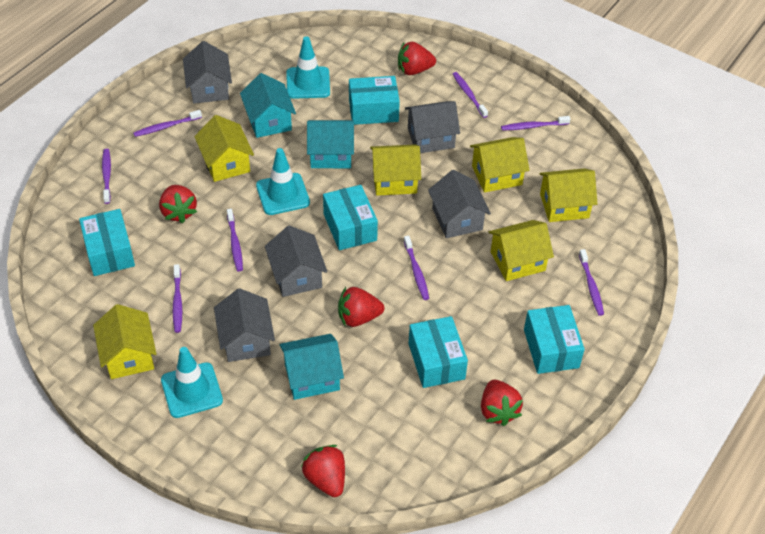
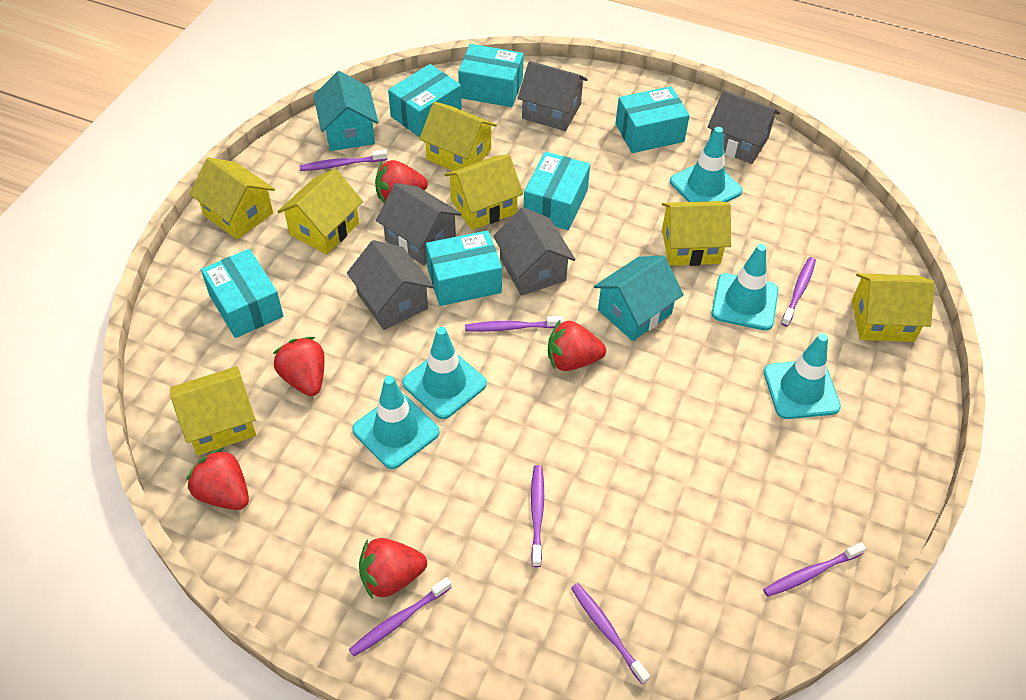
purple toothbrush: [102,149,111,204] [133,110,202,137] [173,264,182,333] [227,209,243,272] [404,236,429,300] [453,72,488,118] [501,116,570,131] [579,249,604,316] = 8 -> [300,149,388,171] [349,577,452,657] [465,316,564,332] [531,465,544,567] [571,583,650,684] [763,542,866,597] [781,257,816,326] = 7
turquoise box: [79,209,135,276] [323,185,378,250] [349,76,400,125] [408,316,468,388] [524,305,585,374] = 5 -> [201,249,283,338] [388,64,462,137] [426,230,502,306] [458,44,524,107] [524,152,590,230] [615,86,690,153] = 6
turquoise house: [240,73,296,138] [279,334,344,400] [307,120,354,168] = 3 -> [313,71,379,151] [594,256,684,341] = 2
turquoise traffic cone: [161,347,223,418] [256,148,310,215] [287,36,330,99] = 3 -> [352,376,439,469] [402,327,487,419] [670,127,743,202] [712,244,779,331] [764,333,841,419] = 5
yellow house: [93,304,157,379] [194,115,254,182] [370,144,421,196] [470,137,530,193] [489,220,554,281] [539,168,597,222] = 6 -> [170,366,256,455] [189,157,275,240] [277,169,363,255] [419,102,497,171] [444,154,523,230] [662,201,731,266] [852,273,935,342] = 7

